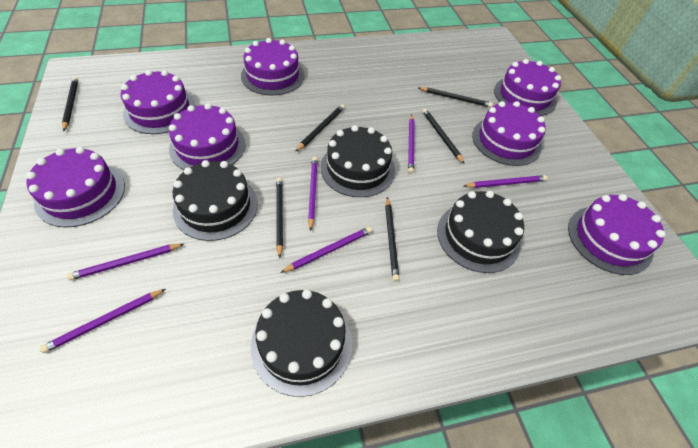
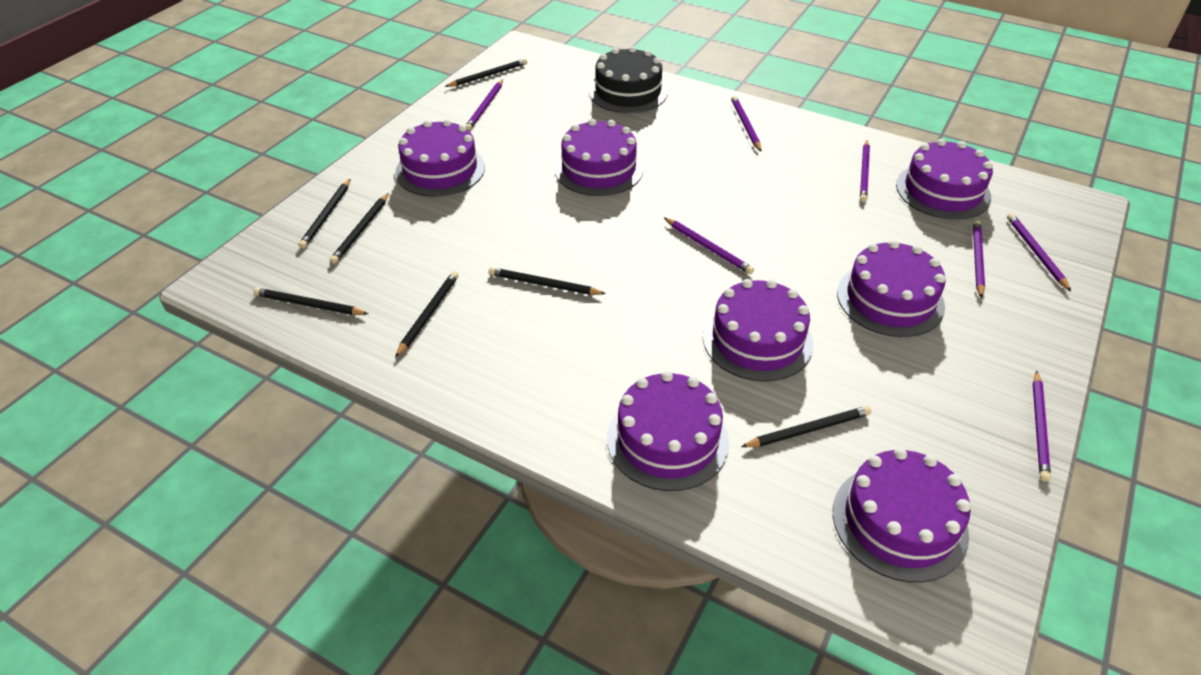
black cake: [173,160,258,241] [251,290,352,397] [321,125,395,197] [437,191,524,273] = 4 -> [589,46,668,113] = 1
black pencil: [62,77,78,131] [276,178,283,258] [295,104,345,152] [385,197,399,282] [418,87,493,108] [422,108,464,164] = 6 -> [253,288,369,315] [299,179,350,249] [330,193,389,264] [395,271,459,358] [445,58,527,87] [489,267,606,295] [741,406,871,447] = 7
purple pencil: [40,289,166,353] [67,244,184,280] [280,227,372,273] [308,157,318,231] [408,115,414,174] [464,175,547,188] = 6 -> [465,80,503,131] [663,217,754,274] [731,96,761,151] [860,140,870,202] [973,220,985,298] [1007,213,1071,291] [1033,371,1051,482] = 7

